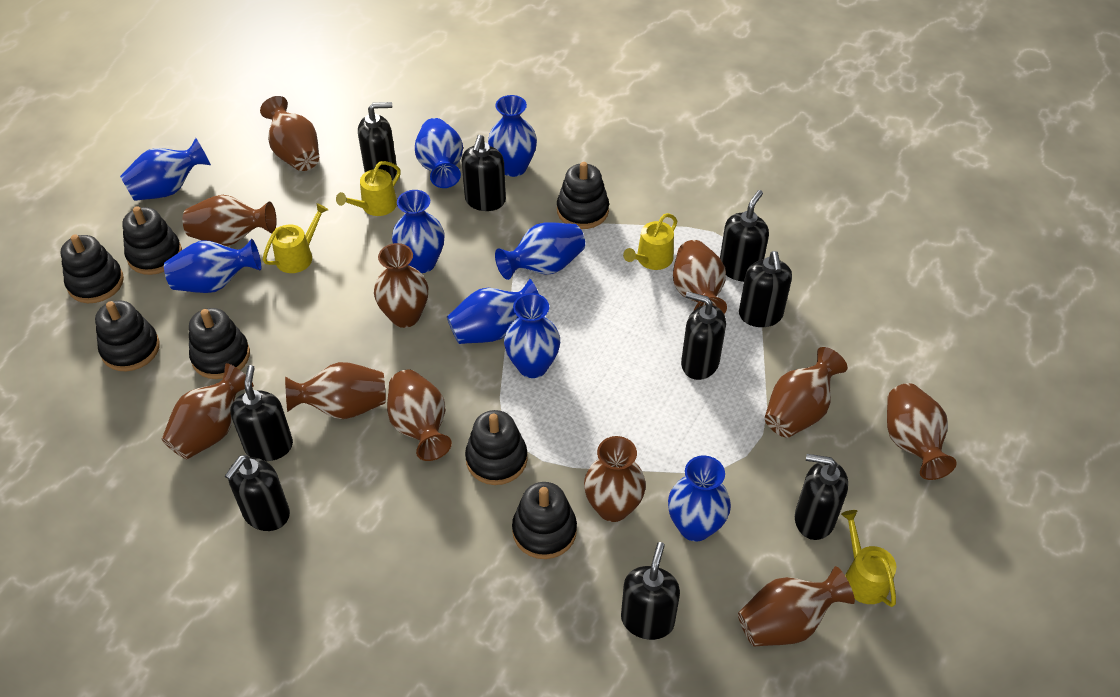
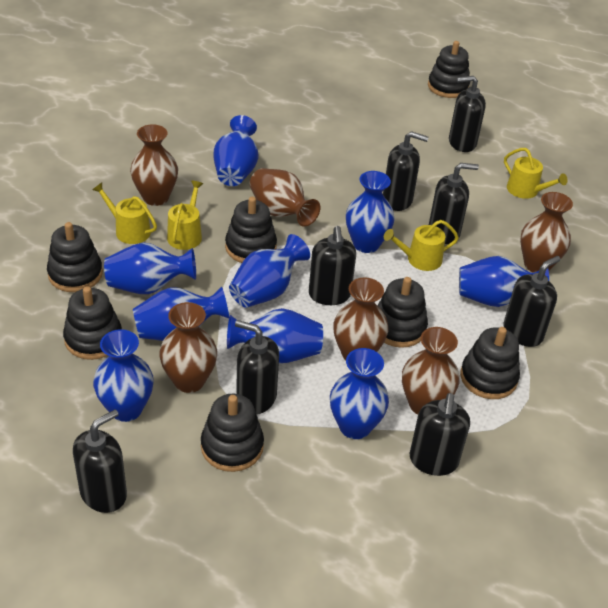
black soap dispenser: [225,455,290,531] [230,365,293,461] [358,102,397,180] [462,135,506,211] [621,542,680,640] [681,291,726,380] [720,190,769,282] [739,251,792,327] [795,454,848,540] = 9 -> [73,410,127,513] [235,320,279,415] [309,226,356,305] [383,131,429,211] [410,393,470,476] [429,163,479,244] [449,76,486,152] [503,256,560,347] = 8
brown vase: [162,363,254,459] [183,195,277,246] [260,96,319,171] [285,362,386,419] [374,243,428,328] [387,370,452,461] [584,436,646,522] [673,240,727,314] [738,566,855,647] [764,347,848,438] [887,383,957,480] = 11 -> [130,124,178,206] [159,302,217,393] [250,168,320,226] [333,277,388,361] [402,327,460,415] [520,192,573,273] = 6

